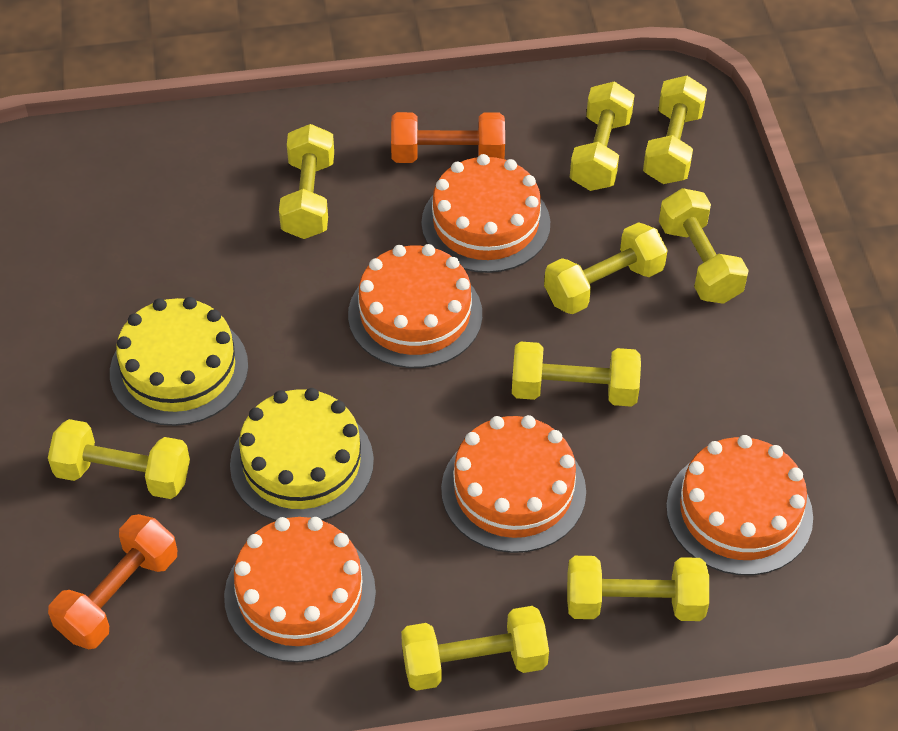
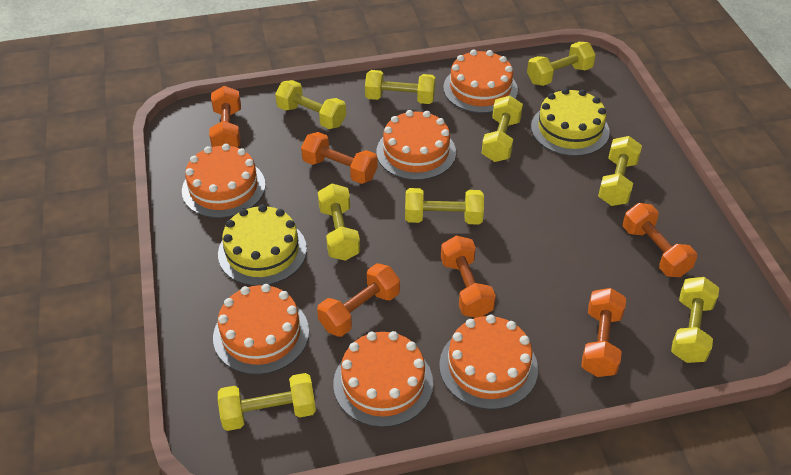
orange cake: [224,517,376,662] [348,244,482,368] [421,154,550,273] [441,415,586,553] [666,435,813,576] = 5 -> [182,144,265,218] [213,284,309,375] [333,331,433,427] [376,110,456,180] [439,315,538,410] [443,50,518,113] = 6
orange dumbbell: [48,514,177,649] [391,112,505,163] = 2 -> [209,86,241,147] [301,132,378,184] [317,263,400,337] [441,236,496,318] [581,288,626,377] [623,203,697,277] = 6

